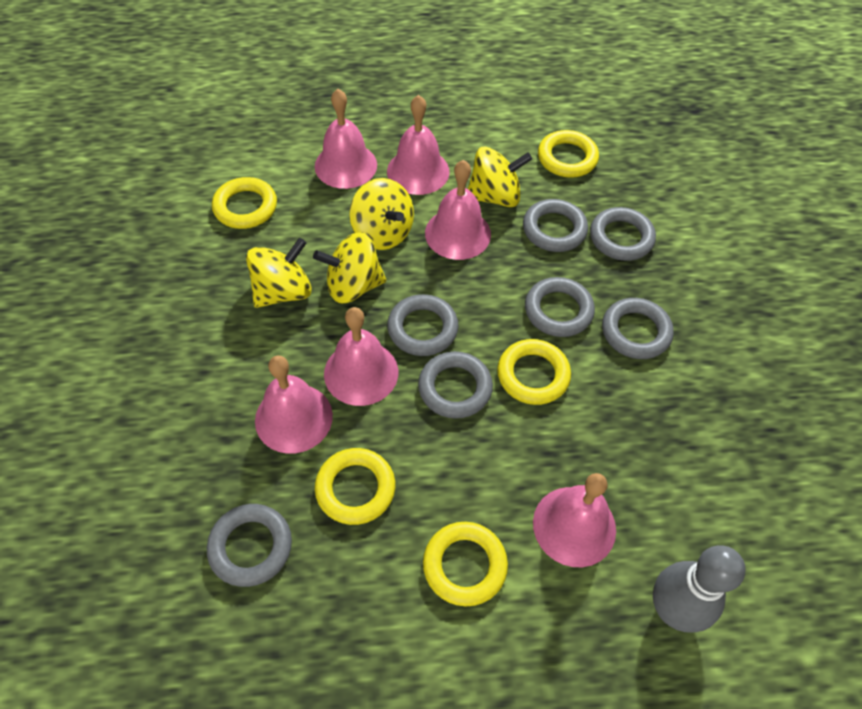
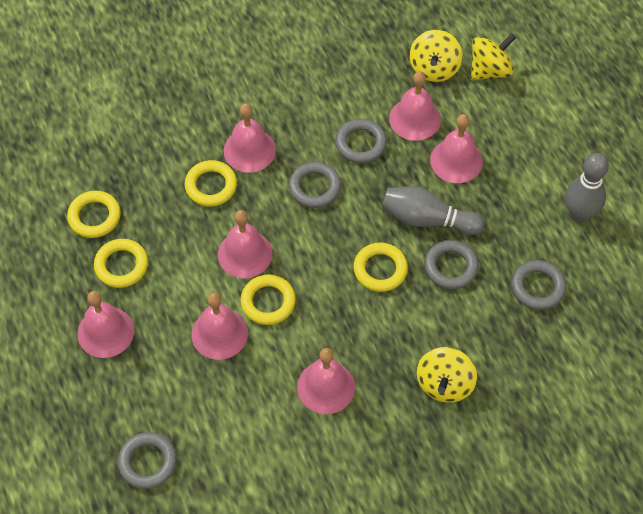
grey bowling pin: [653,545,746,633] = 1 -> [382,186,484,235] [565,153,609,222] = 2
grey ring: [207,504,292,587] [387,294,459,356] [418,351,493,419] [523,199,588,252] [525,277,595,337] [590,207,656,261] [602,298,674,359] = 7 -> [118,432,177,489] [289,162,341,208] [335,119,387,163] [424,240,479,289] [511,260,566,310] = 5
pink bell: [255,356,333,454] [315,89,377,189] [324,307,398,406] [387,95,450,195] [425,160,491,260] [533,473,616,567] = 6 -> [78,291,134,358] [191,293,248,360] [218,210,273,278] [224,103,276,173] [297,348,355,414] [389,71,441,141] [430,114,483,183] = 7
yellow spinning top: [246,238,312,308] [313,232,386,303] [349,178,414,250] [468,147,532,207] = 4 -> [409,30,463,82] [416,347,477,403] [471,33,516,80] = 3

